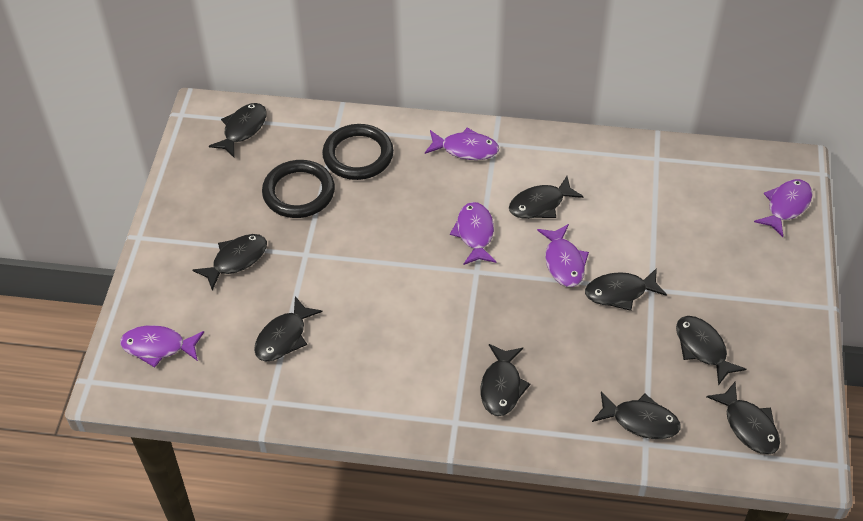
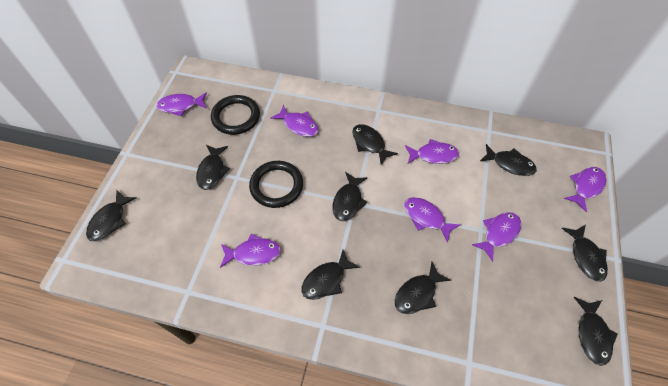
purple fish: [120,325,204,368] [425,127,499,160] [450,202,496,265] [537,224,589,287] [754,179,813,237] = 5 -> [156,92,207,117] [220,234,281,268] [270,105,319,137] [404,197,461,243] [405,139,459,164] [472,212,521,262] [564,167,607,212] = 7

